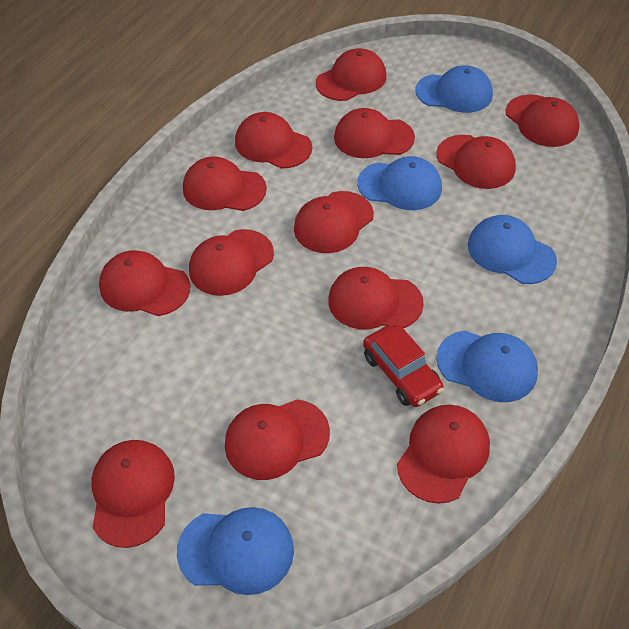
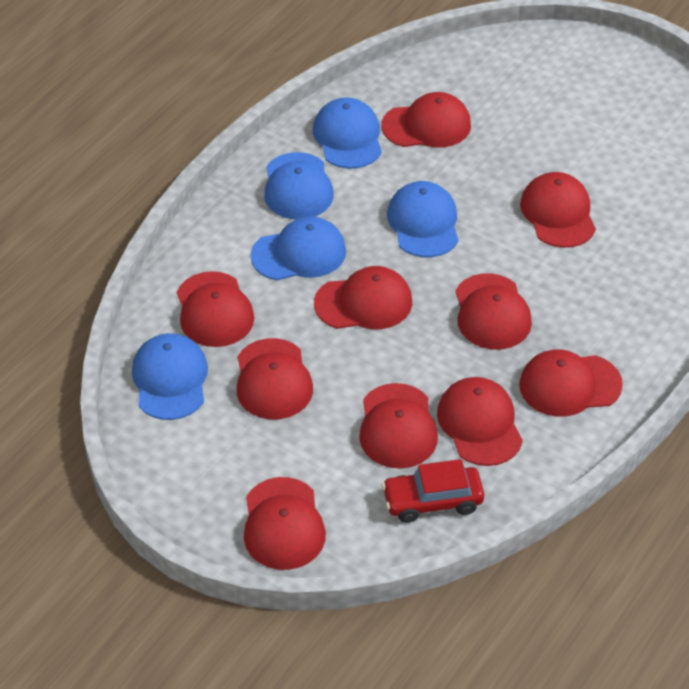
red cap: [91,440,175,548] [99,250,190,316] [183,156,267,211] [189,229,274,296] [225,399,330,480] [235,112,312,169] [294,191,374,253] [316,48,387,101] [328,267,424,329] [334,108,415,158] [397,405,490,504] [437,135,516,189] [506,95,579,147] = 13 -> [177,271,254,347] [237,338,313,420] [244,477,326,570] [314,266,412,329] [359,383,438,469] [381,92,471,148] [437,377,523,466] [455,273,532,350] [519,349,623,417] [520,172,596,248] = 10

